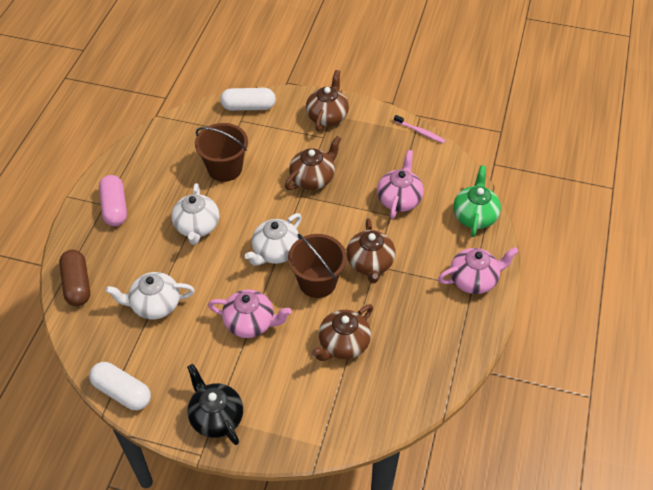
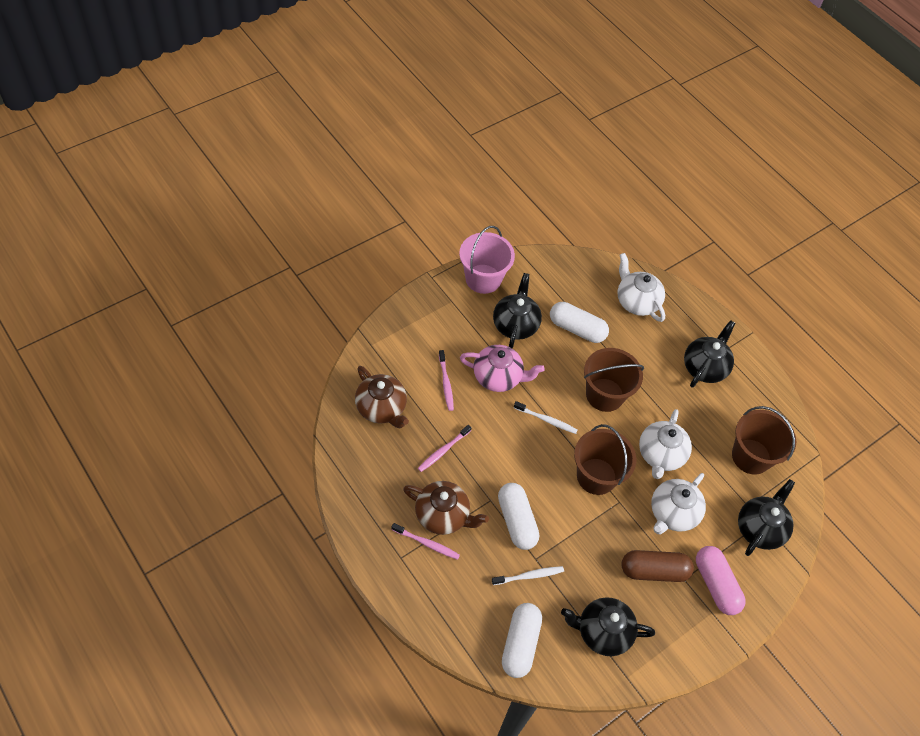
black teapot: [187,364,243,445] = 1 -> [493,273,542,348] [561,597,655,656] [684,320,735,388] [738,479,795,556] = 4
brown bucket: [195,123,248,182] [288,234,347,298] = 2 -> [574,424,636,495] [584,348,644,412] [732,406,796,475] = 3
brown teapot: [285,136,341,190] [306,70,349,131] [311,304,373,361] [346,218,395,283] = 4 -> [355,366,409,428] [403,481,489,535] = 2
green teapot: [453,165,501,237] = 1 -> none = 0
pink bucket: none = 0 -> [459,226,515,294] = 1
pink teapot: [208,289,292,338] [377,150,424,219] [438,247,519,294] = 3 -> [460,345,545,392] = 1
pink toothbrush: [394,115,446,143] = 1 -> [392,523,460,560] [418,425,472,472] [439,350,454,411] = 3
white capsule: [89,362,151,410] [220,88,276,111] = 2 -> [498,483,539,550] [502,603,542,678] [550,302,609,343] = 3
white toothbrush: none = 0 -> [492,566,564,585] [514,401,578,434] = 2

